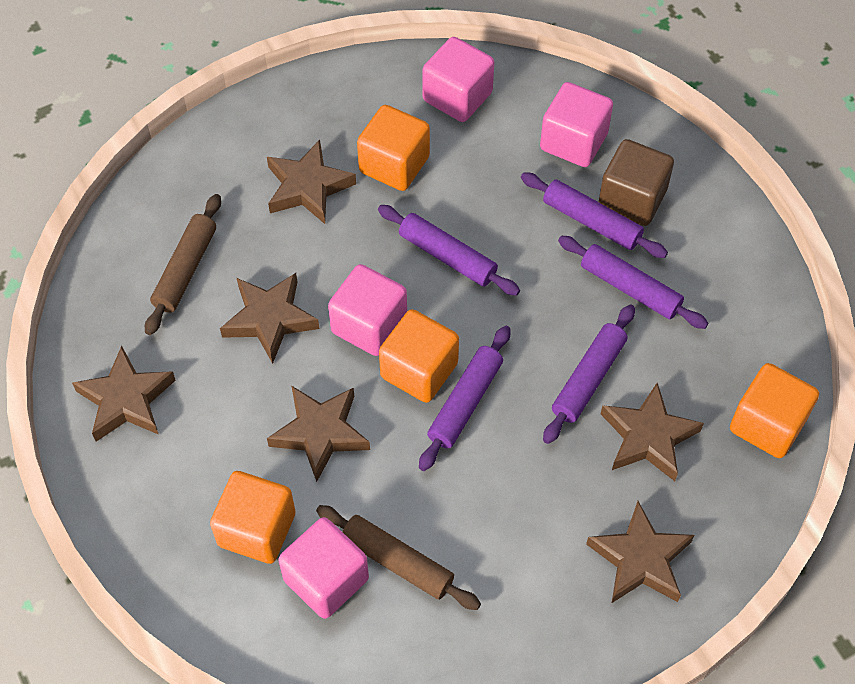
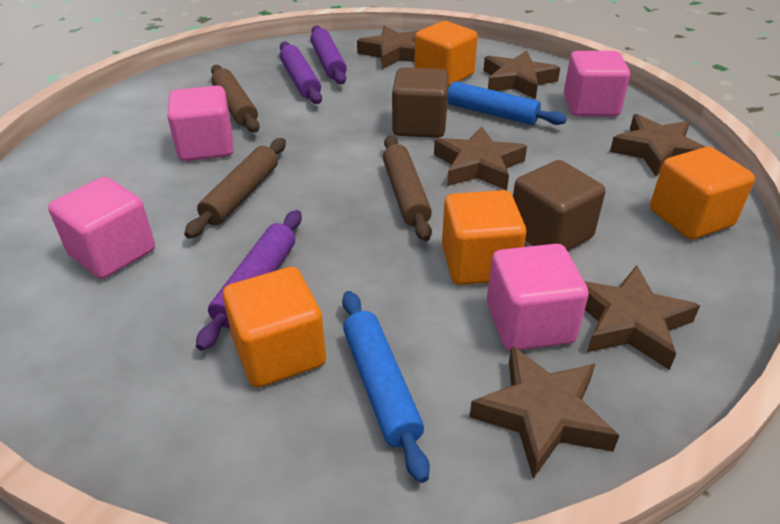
blue rolling pin: none = 0 -> [342,291,430,483] [447,82,567,125] = 2
brown cube: [599,139,674,226] = 1 -> [392,67,449,138] [513,160,605,251] = 2
brown rolling pin: [145,194,221,335] [316,505,481,610] = 2 -> [184,138,286,239] [211,65,260,133] [383,136,432,241] = 3
purple rolling pin: [378,205,520,296] [419,326,511,471] [521,172,668,258] [543,304,635,444] [558,236,708,329] = 5 -> [196,210,302,351] [280,42,322,104] [311,25,347,84] = 3

